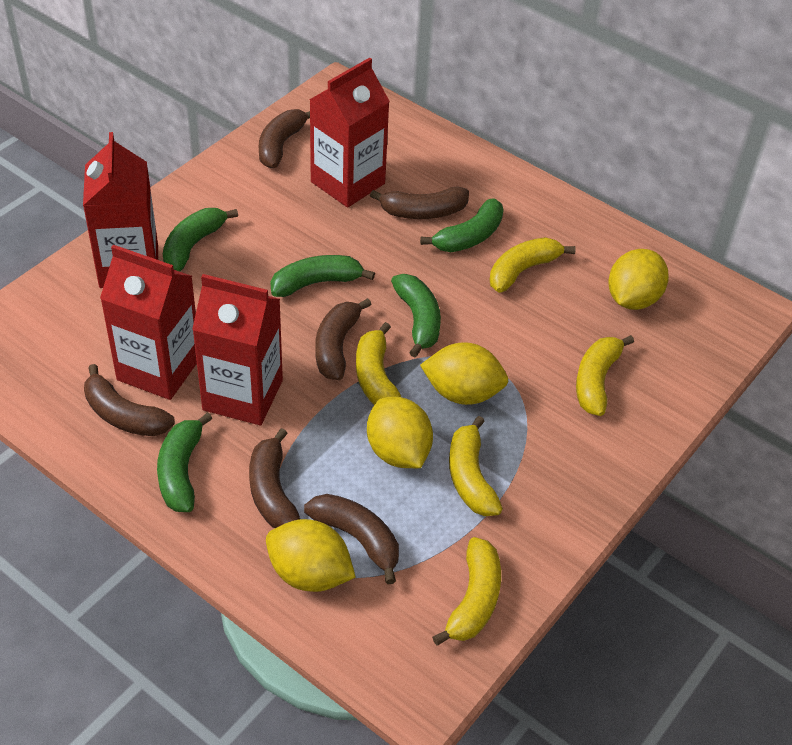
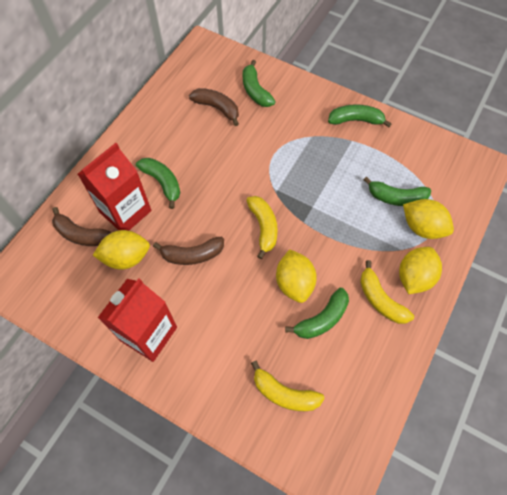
brown banana: [84,364,175,436] [249,428,300,528] [259,109,310,168] [304,494,399,584] [315,298,372,380] [370,186,469,219] = 6 -> [52,207,111,246] [153,237,224,265] [189,88,239,126] = 3
red carton: [83,132,158,288] [100,245,197,400] [192,274,283,425] [309,58,390,207] = 4 -> [78,143,151,231] [98,278,177,362] = 2
yellow banana: [356,322,401,405] [432,537,501,646] [449,416,503,516] [489,237,576,293] [576,335,634,416] = 5 -> [246,196,278,259] [251,361,325,411] [360,260,414,324] = 3

